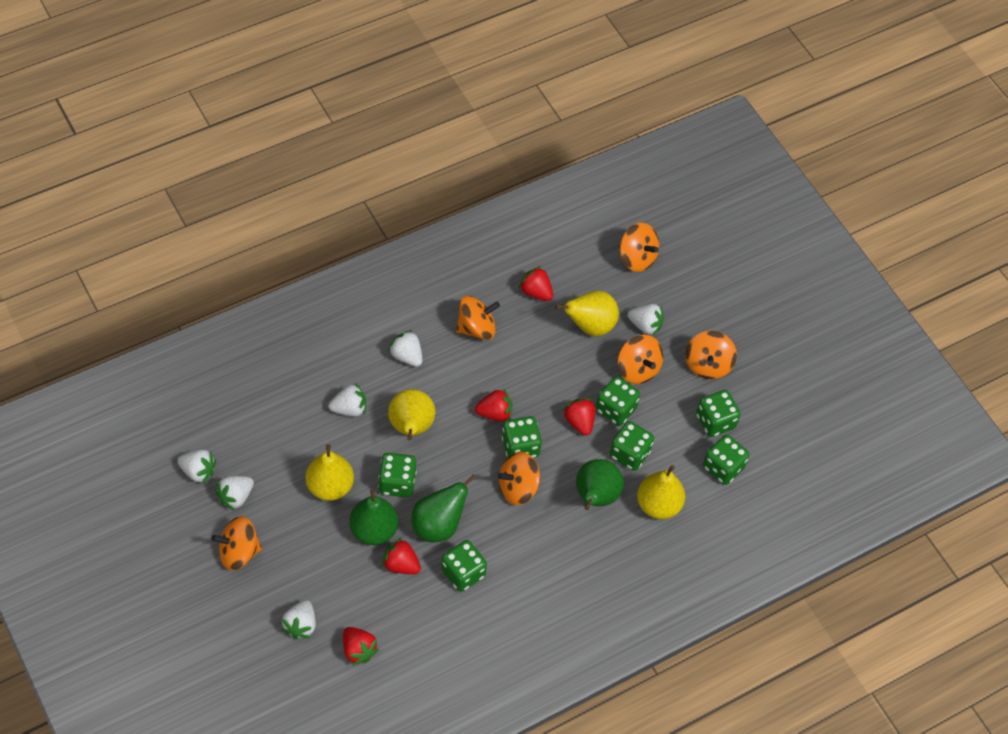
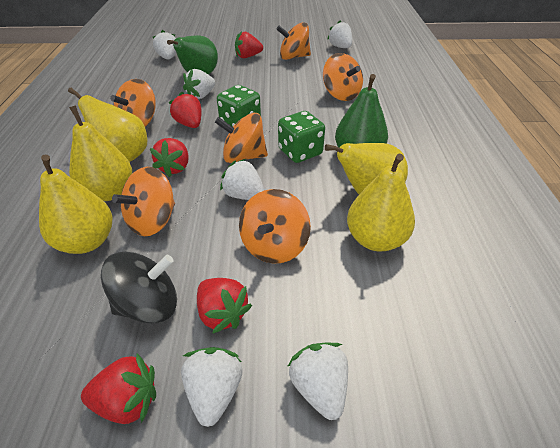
black spinning top: none = 0 -> [101,251,177,324] = 1
green dice: [378,453,416,497] [441,540,487,592] [502,416,542,458] [596,376,640,426] [609,421,654,471] [696,390,741,437] [703,435,749,485] = 7 -> [217,85,261,127] [278,111,325,163] = 2
green pear: [349,489,398,545] [412,474,476,542] [576,459,624,510] = 3 -> [167,35,218,75] [335,74,388,147] = 2
yellow pear: [305,444,354,501] [388,389,436,440] [555,291,619,336] [637,465,685,519] = 4 -> [39,155,113,254] [68,88,147,162] [69,105,132,201] [325,143,408,194] [347,154,415,251] = 5

